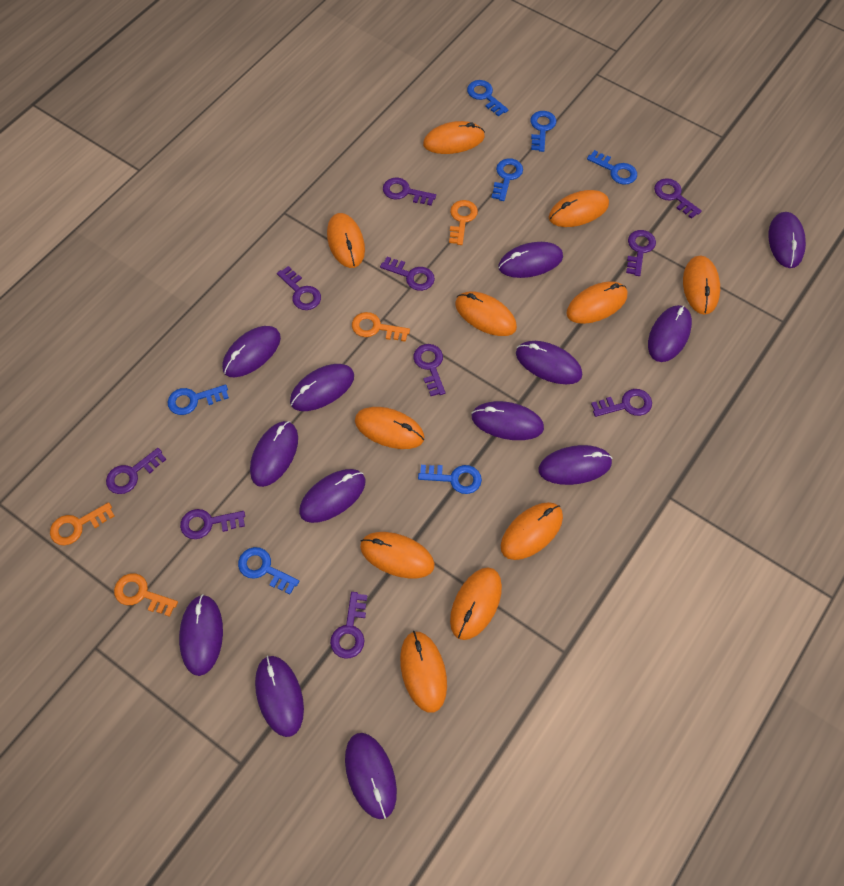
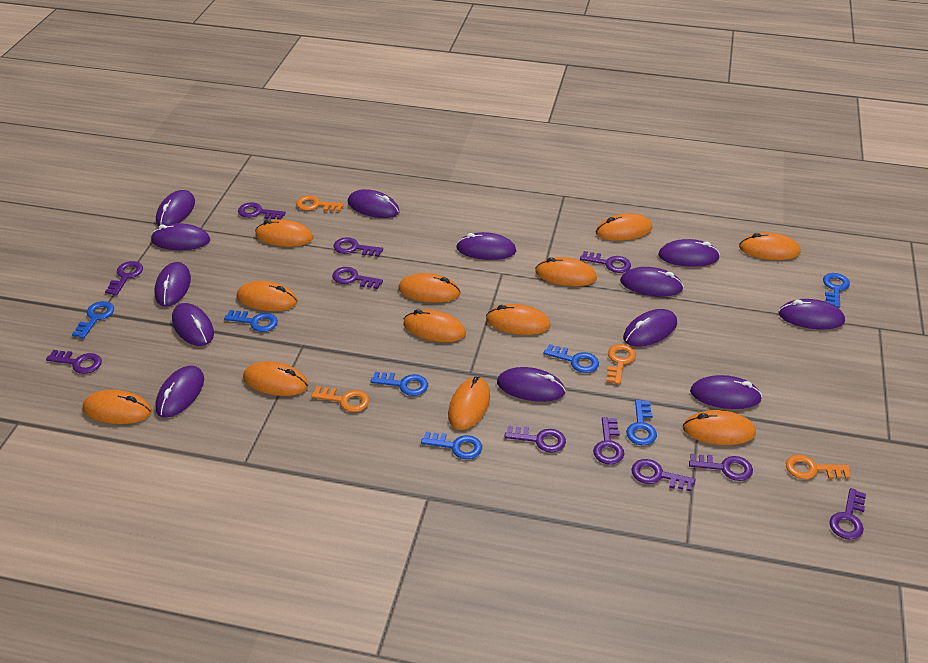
orange mouse: [327,213,365,268] [355,407,425,449] [360,532,435,578] [400,631,447,713] [423,121,485,154] [450,567,502,640] [455,291,517,336] [501,502,563,560] [549,190,609,227] [566,281,627,324] [683,256,720,315] = 11 -> [83,390,152,424] [236,281,298,311] [243,361,309,396] [255,219,313,247] [398,273,460,303] [403,309,466,342] [448,376,490,430] [486,304,551,335] [535,257,597,286] [596,213,652,241] [683,410,756,445] [739,232,801,260] = 12
purple key: [106,448,167,494] [180,509,245,539] [277,266,321,310] [330,592,367,659] [380,257,435,291] [383,177,436,206] [413,344,445,396] [591,389,652,417] [626,230,656,276] [654,178,702,219] = 10 -> [46,350,102,374] [105,261,143,296] [238,202,286,220] [332,267,383,289] [333,237,383,257] [504,426,566,453] [580,251,631,273] [593,417,624,465] [632,459,695,491] [689,454,753,481] [829,488,866,540] = 11

